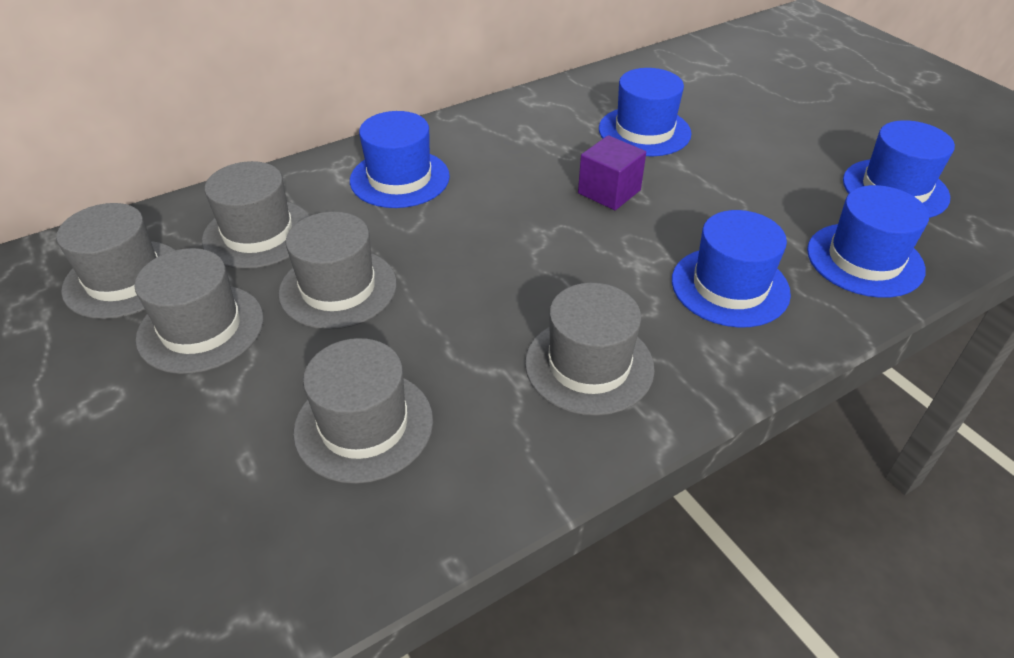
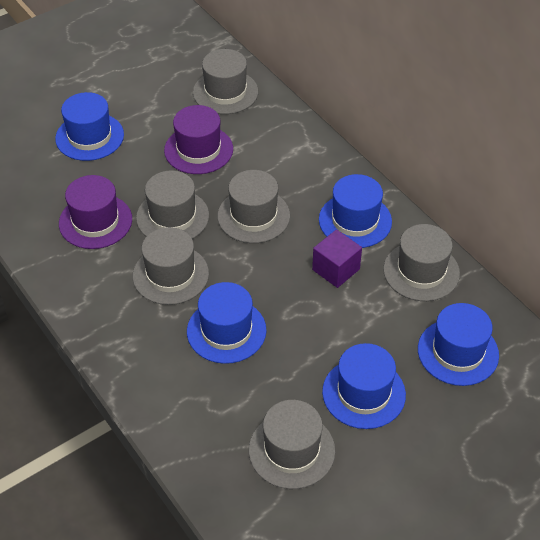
purple hat: none = 0 -> [59,175,132,249] [164,105,233,174] = 2

